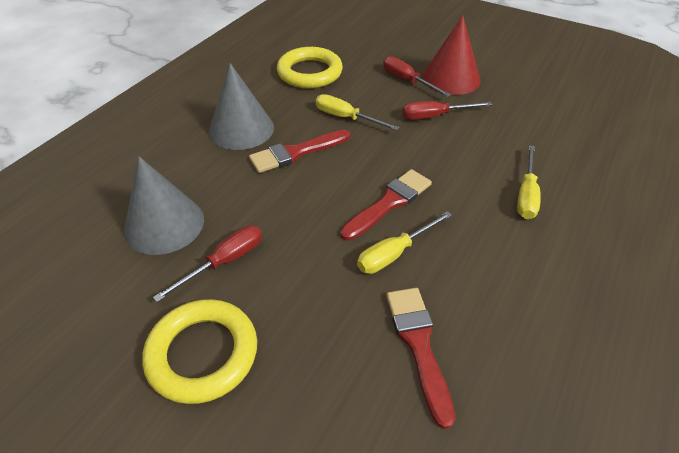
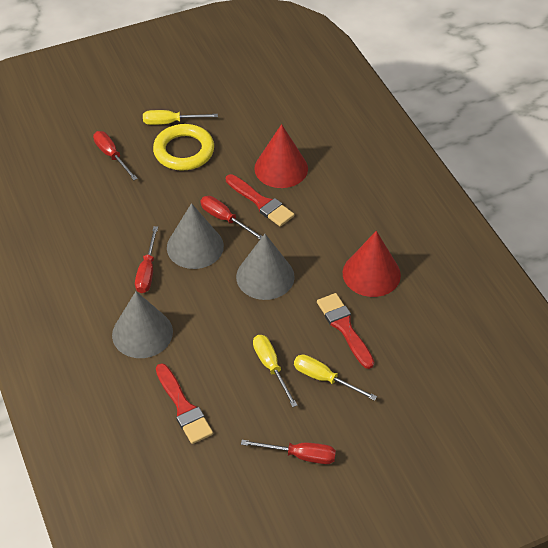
grey cone: [124,156,204,255] [209,63,274,150] = 2 -> [112,291,173,358] [167,203,224,269] [236,234,295,300] = 3
red cone: [422,15,481,95] = 1 -> [254,124,308,188] [343,231,401,297] = 2
red screwdriver: [153,226,262,302] [383,56,451,97] [402,101,493,120] = 3 -> [93,131,138,180] [135,226,158,293] [200,196,263,239] [241,440,336,464] = 4
yellow ring: [142,299,257,404] [277,47,343,88] = 2 -> [153,124,214,171] = 1

